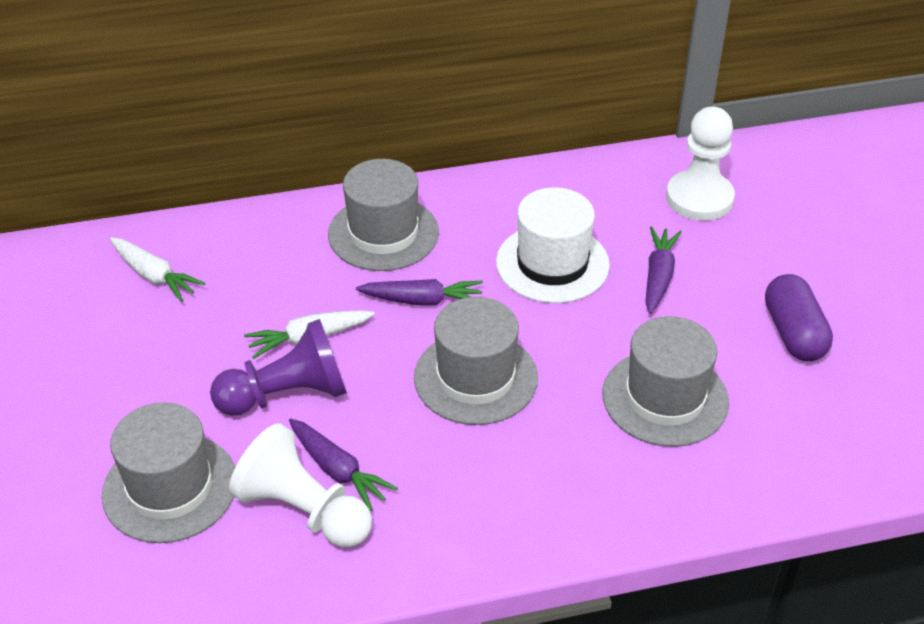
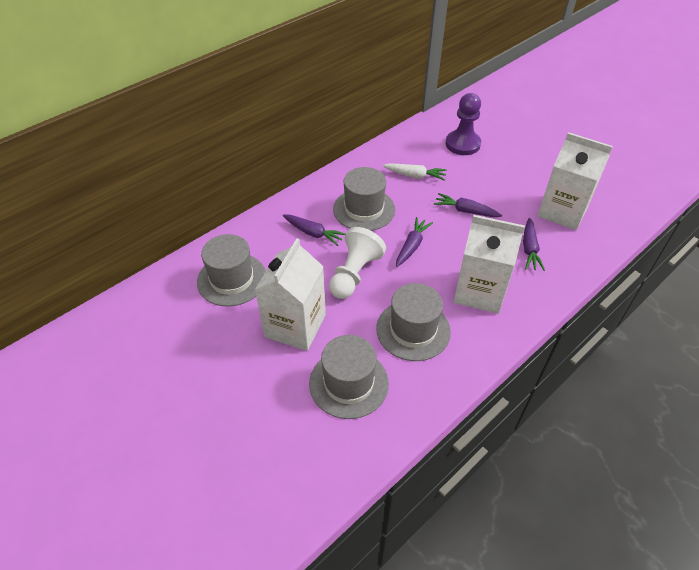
purple capsule: [765,274,833,361] = 1 -> none = 0
purple carrot: [289,419,398,511] [356,279,483,306] [645,226,682,314] = 3 -> [283,215,346,246] [396,217,433,267] [434,193,502,217] [523,218,545,271] = 4
white carrot: [110,237,205,302] [244,310,375,359] = 2 -> [383,163,447,181] = 1
white carton: none = 0 -> [255,238,326,351] [454,215,525,314] [537,132,613,230] = 3
white hat: [496,188,610,303] = 1 -> none = 0
white pawn: [229,423,372,548] [666,107,735,221] = 2 -> [329,227,386,299] = 1

